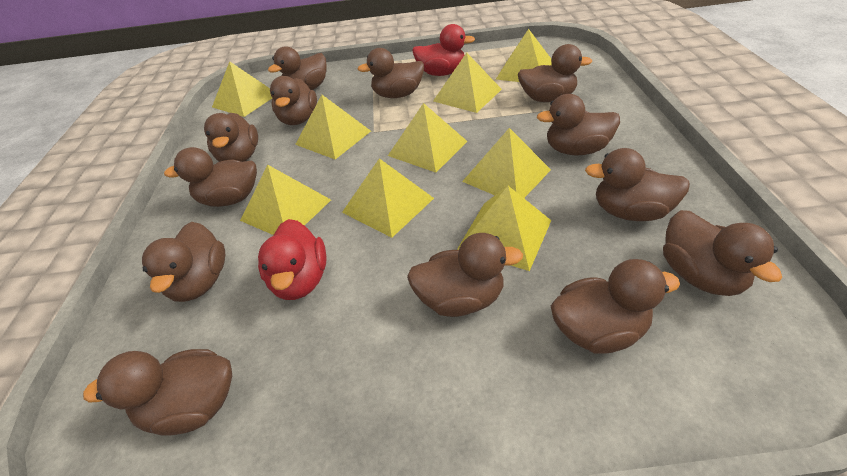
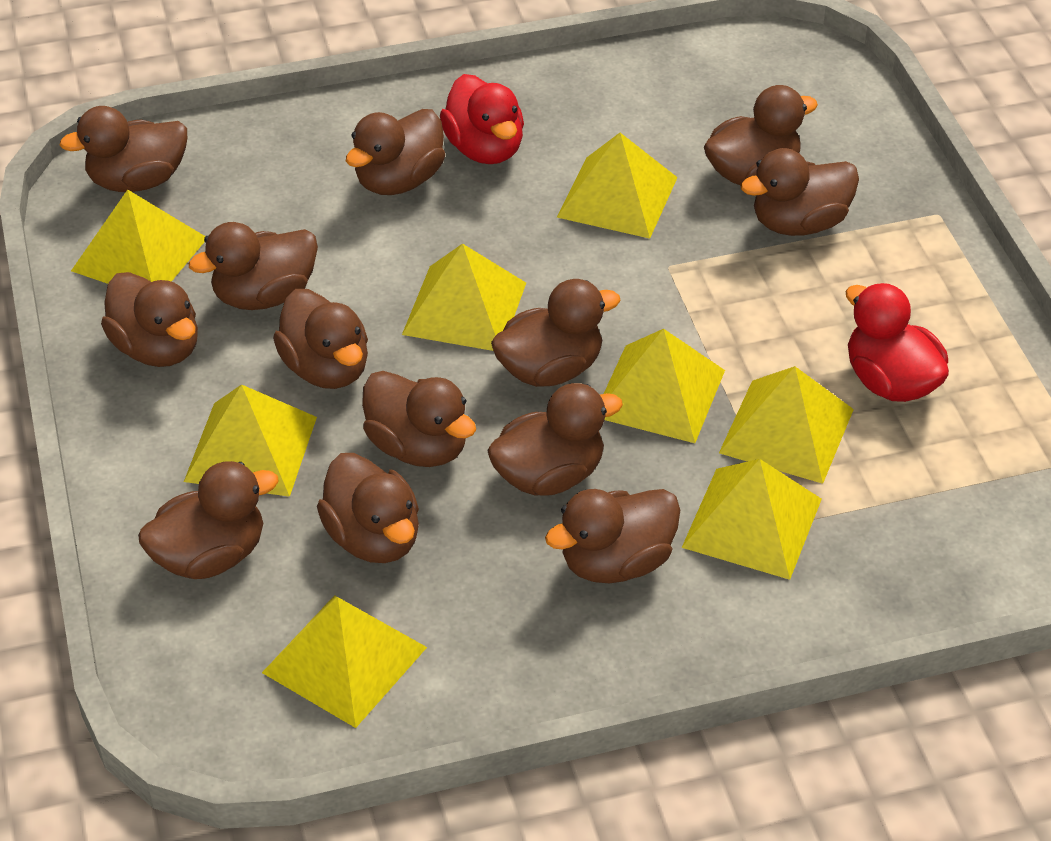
yellow pyramid: [212,61,272,117] [240,165,331,235] [295,95,371,159] [342,158,434,238] [388,103,468,173] [433,53,502,113] [457,186,551,271] [462,128,551,198] [495,29,552,82] = 9 -> [71,190,206,284] [184,384,317,497] [262,595,427,728] [402,243,526,351] [557,133,678,239] [604,329,725,443] [682,459,822,580] [719,366,854,484] = 8

